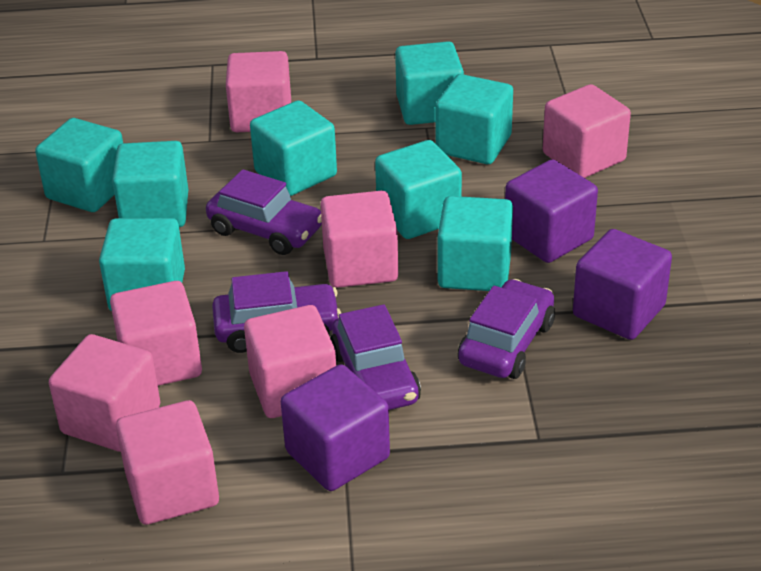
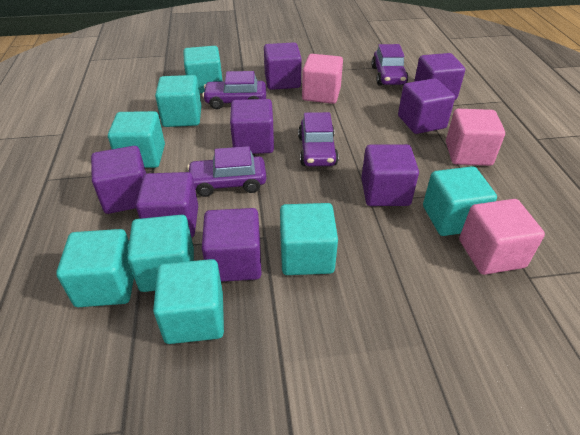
pink cube: [49,334,160,452] [110,281,202,386] [116,400,219,525] [226,51,291,132] [244,305,336,418] [321,190,398,288] [543,84,631,178] = 7 -> [302,54,343,104] [446,109,505,166] [459,199,545,275] = 3
purple cube: [281,364,390,491] [505,159,598,263] [573,229,672,340] = 3 -> [91,146,146,214] [136,172,198,238] [202,208,262,282] [230,99,274,154] [264,42,302,90] [361,144,419,206] [398,78,455,134] [414,53,465,100] = 8

